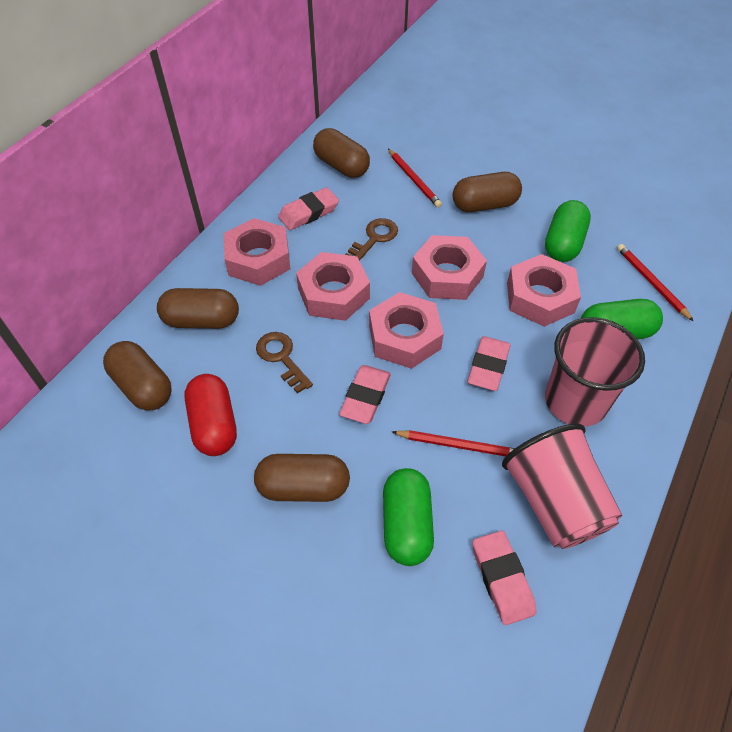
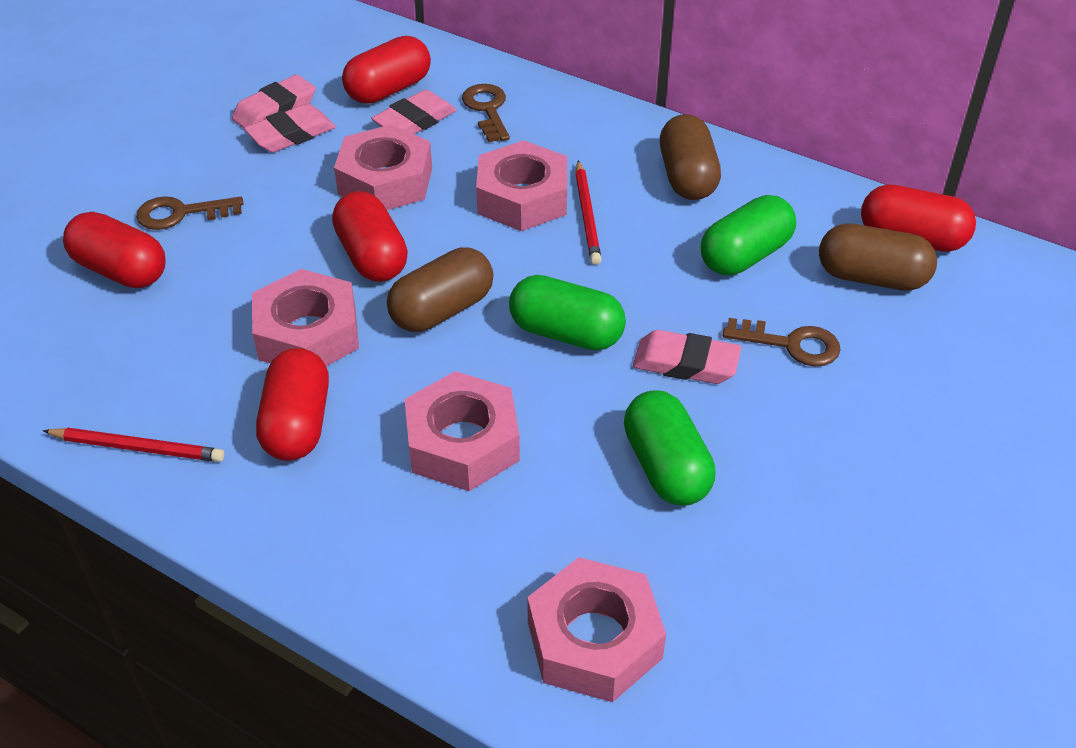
brown capsule: [103,341,172,411] [157,288,239,329] [254,454,350,502] [313,128,370,178] [452,172,522,212] = 5 -> [387,247,493,332] [660,114,721,200] [819,223,937,291] = 3
brown key: [256,332,313,394] [345,218,398,261] = 2 -> [136,196,243,230] [462,84,510,142] [722,318,840,367] = 3
pink cup: [502,424,622,549] [545,317,645,427] = 2 -> none = 0
red capsule: [184,374,237,456] = 1 -> [63,212,166,288] [256,348,329,461] [332,191,408,282] [342,36,431,104] [861,184,976,252] = 5
red pencil: [388,149,442,208] [392,430,515,456] [617,244,694,322] = 3 -> [43,428,224,462] [575,160,602,265] = 2

